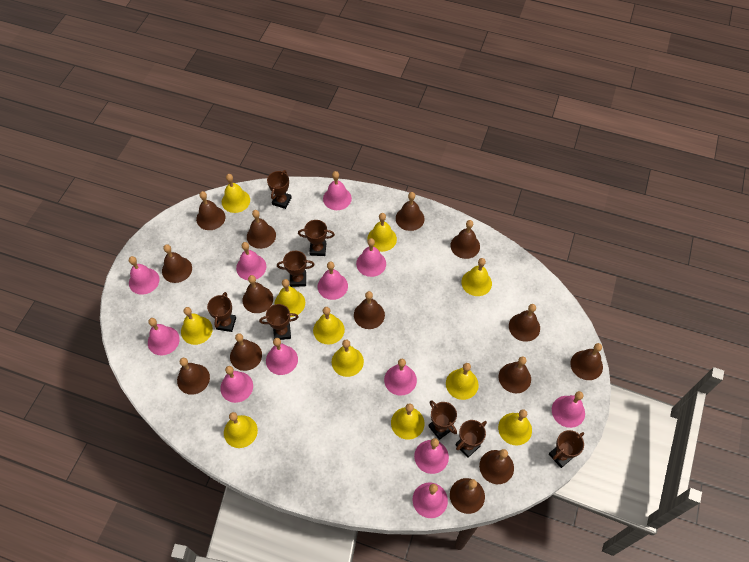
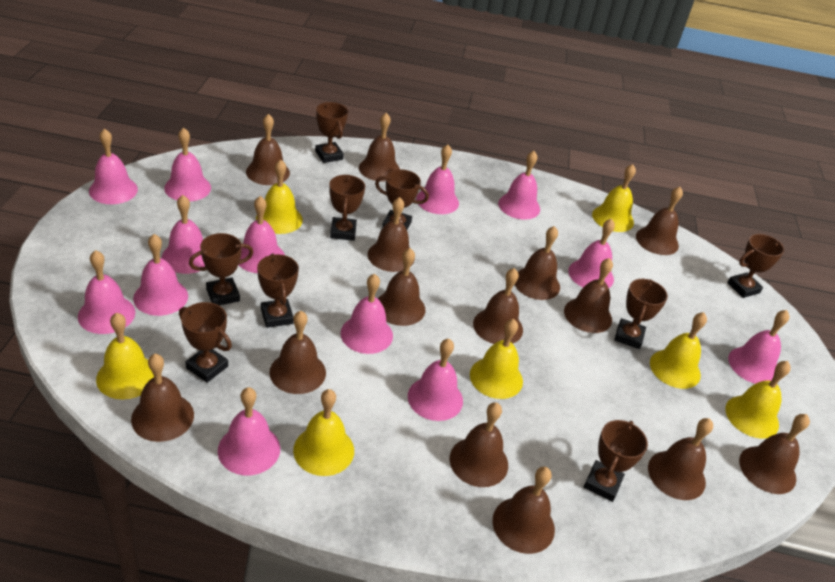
brown trophy: [207,292,236,332] [259,304,299,340] [267,170,292,209] [277,251,315,287] [298,220,335,256] [429,400,457,440] [456,420,487,458] [549,430,584,468] = 8 -> [179,302,232,383] [189,233,253,305] [257,254,299,328] [315,102,348,163] [329,175,365,241] [375,169,429,230] [584,420,648,502] [614,279,668,349] [727,234,784,298] = 9
pink bell: [129,256,160,295] [148,318,180,355] [220,366,253,403] [236,242,266,280] [266,338,298,375] [318,261,348,300] [323,171,352,210] [356,238,386,277] [384,359,417,396] [413,482,448,518] [414,438,449,474] [552,391,585,428] = 12 -> [78,250,135,334] [89,129,138,204] [133,234,188,316] [162,195,205,274] [164,128,211,202] [218,387,280,475] [239,196,285,273] [340,274,393,354] [408,339,463,421] [416,144,459,214] [498,151,540,220] [568,219,615,288] [728,310,789,384] = 13
yellow bell: [181,307,213,345] [222,174,250,213] [224,412,258,448] [274,279,305,317] [313,307,345,344] [332,340,364,377] [367,213,397,252] [391,403,425,440] [446,363,479,400] [462,258,492,296] [498,409,532,446] = 11 -> [96,313,154,399] [256,159,303,234] [293,389,354,476] [470,319,523,399] [592,164,636,232] [650,312,707,389] [725,361,791,439] = 7

